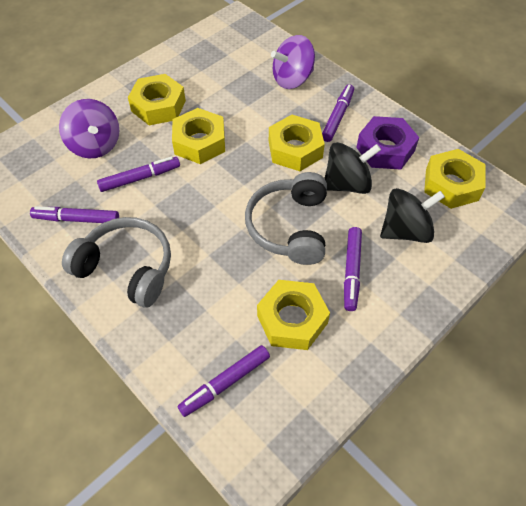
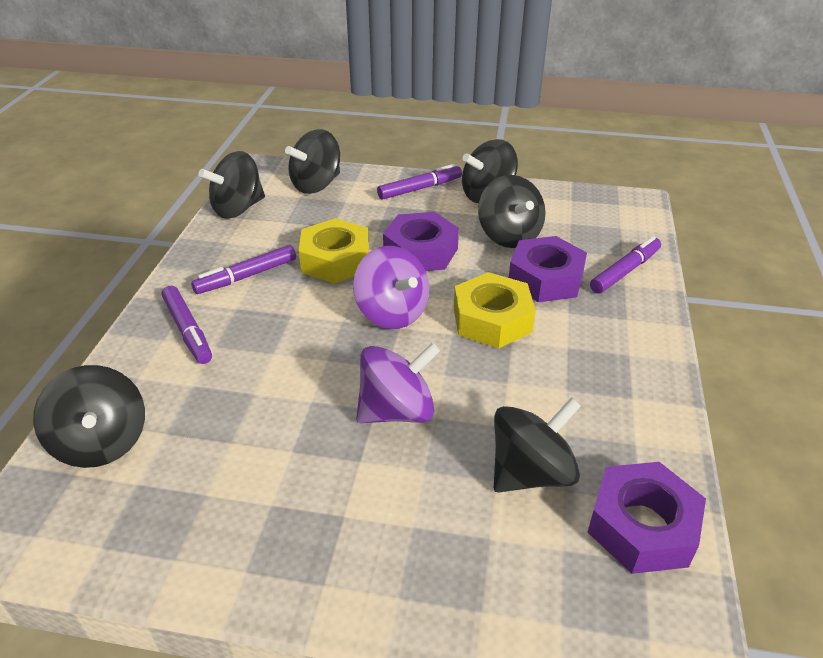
black spinning top: [324,142,381,194] [380,188,445,243] = 2 -> [33,365,145,468] [199,151,265,219] [285,129,340,194] [462,139,518,203] [478,175,546,248] [494,397,581,492] = 6
grey headphones: [62,217,171,308] [245,172,327,265] = 2 -> none = 0
purple marker: [30,206,119,223] [97,156,180,192] [178,345,270,417] [322,84,354,142] [344,227,362,311] = 5 -> [162,286,212,364] [191,245,296,294] [377,164,462,200] [590,236,661,294] = 4
purple nut: [356,116,419,170] = 1 -> [383,212,459,271] [509,236,587,302] [588,462,706,574] = 3
yellow nut: [128,74,186,125] [172,108,225,164] [257,280,330,350] [269,115,325,171] [424,149,485,209] = 5 -> [299,218,369,284] [454,272,536,348] = 2

